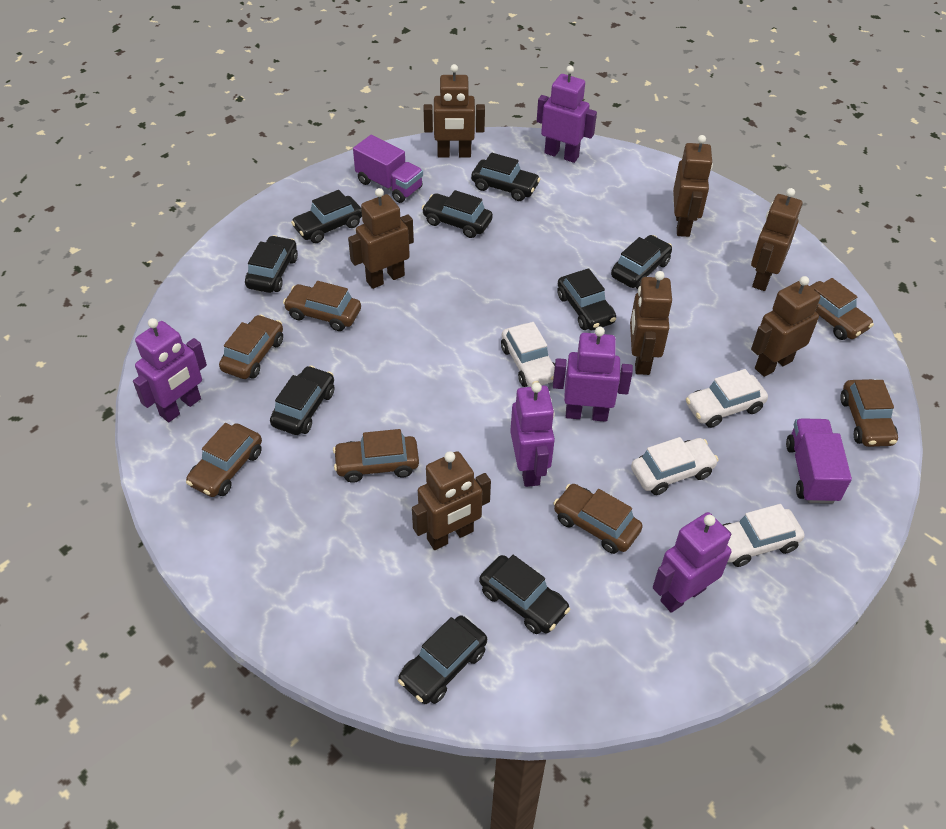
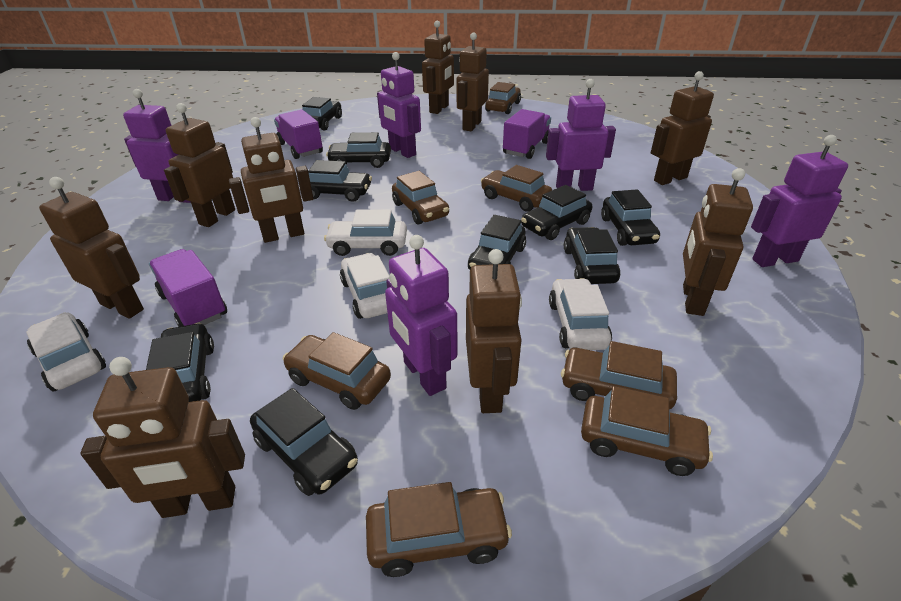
brown robot: [348,188,414,289] [412,451,491,550] [424,64,485,158] [630,271,672,375] [673,135,713,237] [751,188,802,291] [751,276,820,377] = 7 -> [39,177,144,319] [80,357,245,518] [164,103,235,227] [229,117,313,243] [422,21,454,114] [457,32,489,131] [466,249,522,413] [651,71,714,185] [683,168,753,316] = 9
purple truck: [353,135,423,203] [786,418,852,504] = 2 -> [149,249,227,327] [274,109,323,159] [503,109,551,159] = 3

